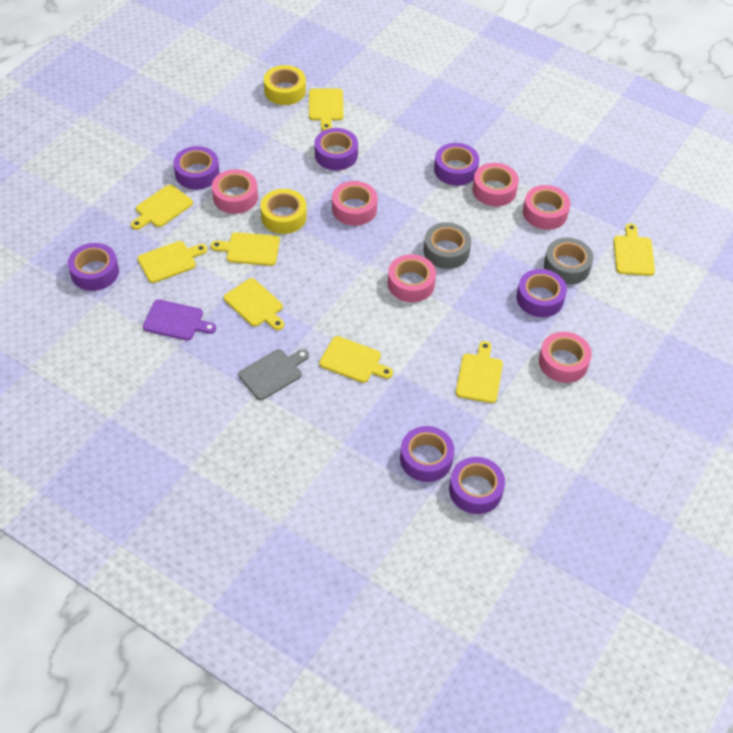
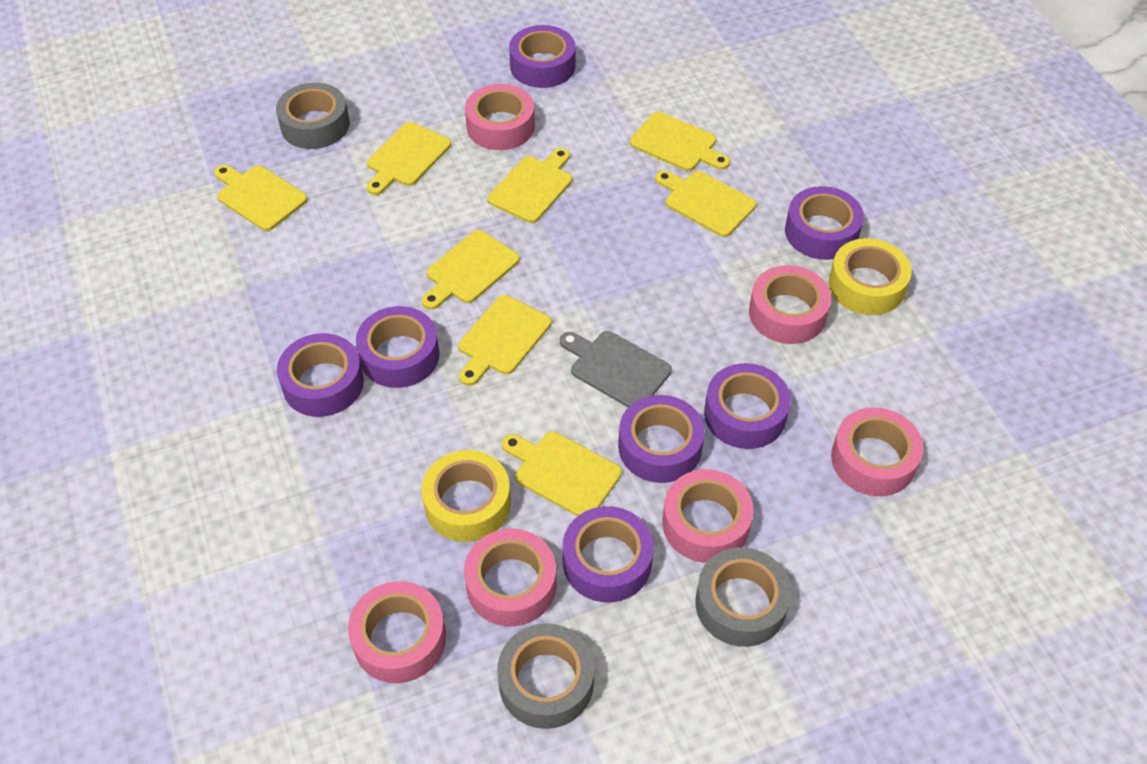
grey tape: [423,222,471,269] [544,238,593,284] = 2 -> [276,83,350,149] [497,623,594,729] [695,547,792,647] = 3
purple cutting board: [143,299,216,341] = 1 -> none = 0

